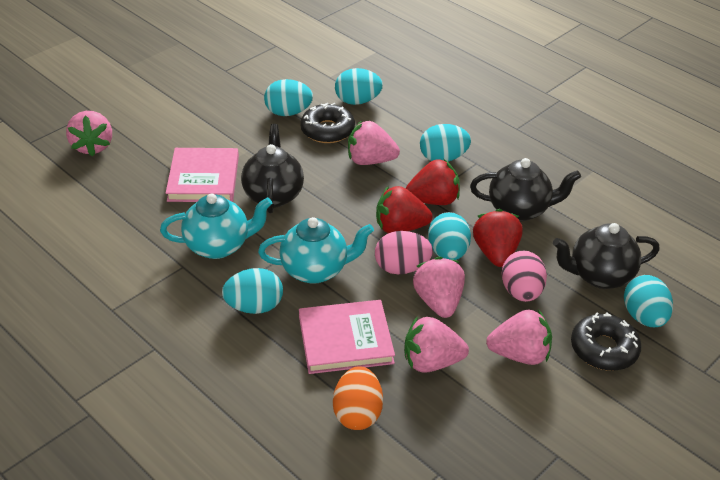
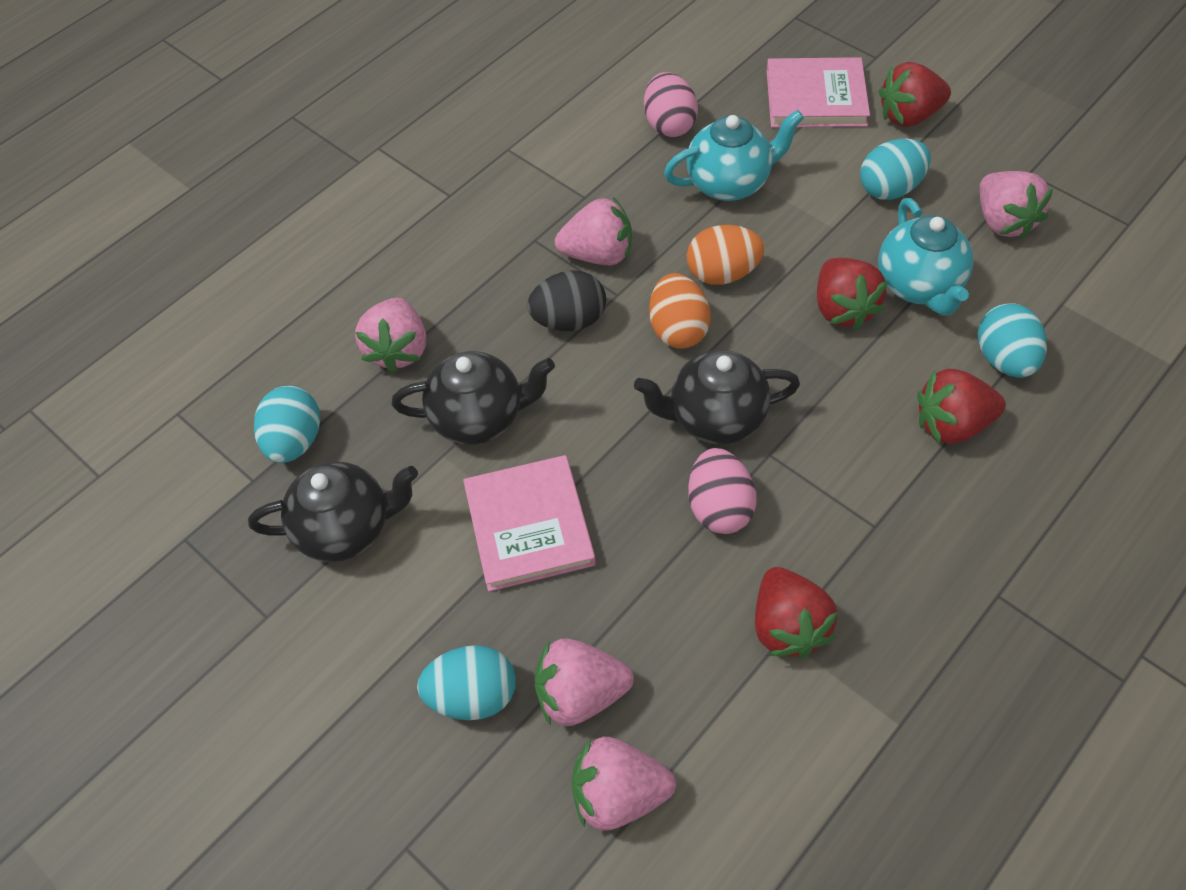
black donut: [300,103,355,143] [571,312,642,371] = 2 -> none = 0
black egg: none = 0 -> [527,270,606,331] = 1
orange egg: [333,366,383,430] = 1 -> [649,273,711,349] [687,225,765,285] = 2
red strawberry: [376,186,432,233] [406,159,460,205] [473,209,523,267] = 3 -> [755,567,838,659] [817,258,887,330] [879,62,951,127] [917,369,1006,444] = 4
turquoise egg: [222,268,283,314] [264,79,313,116] [335,68,383,105] [420,124,471,162] [428,212,471,260] [624,275,673,327] = 6 -> [254,386,320,463] [417,645,516,720] [860,139,931,200] [978,303,1047,378] = 4

